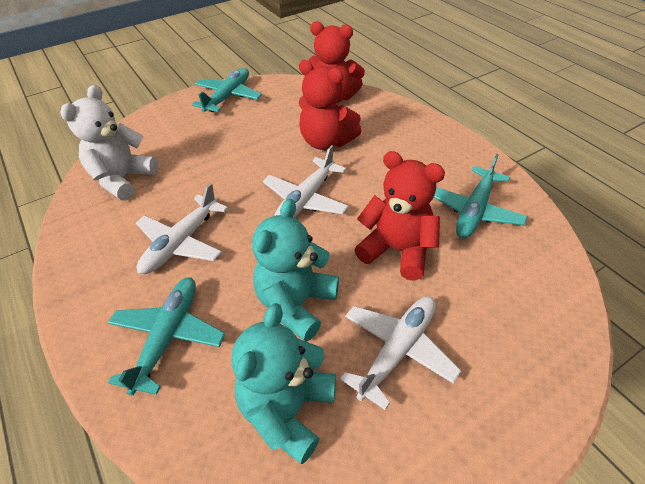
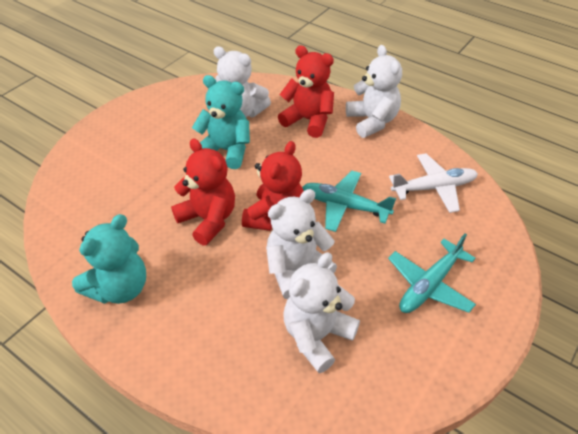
turquoise plane: [108,278,225,396] [192,68,262,112] [434,154,528,239] = 3 -> [302,171,396,232] [388,233,476,313] = 2
white plane: [136,183,228,274] [263,145,349,218] [340,296,461,410] = 3 -> [389,153,478,213] = 1
white teddy bear: [60,85,158,200] = 1 -> [213,46,271,118] [266,189,337,299] [283,252,360,373] [346,45,402,138] = 4

